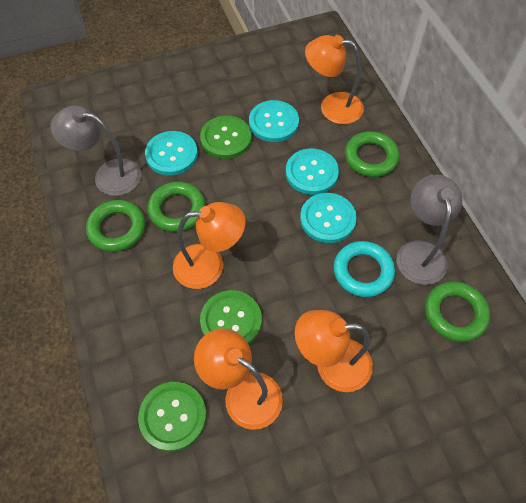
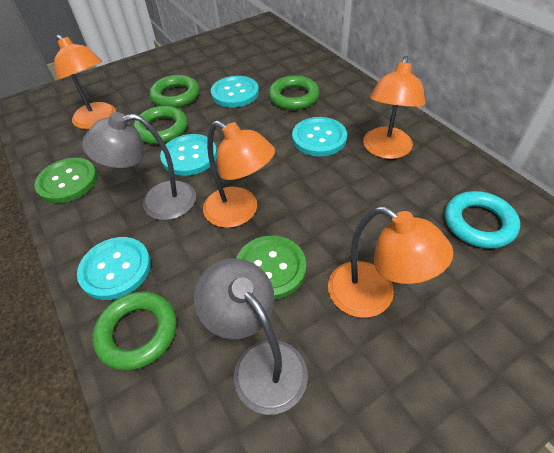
green button: [138,382,206,452] [200,116,252,159] [200,290,262,344] = 3 -> [34,158,97,203] [236,235,306,299] = 2

